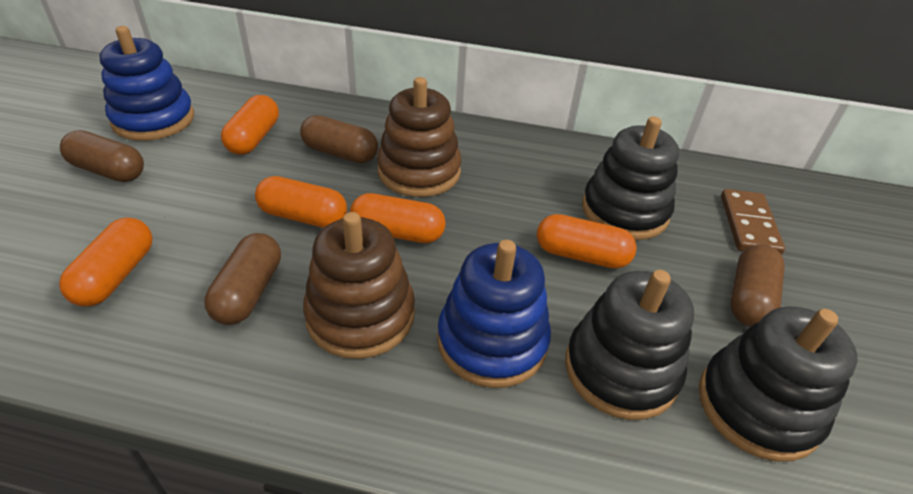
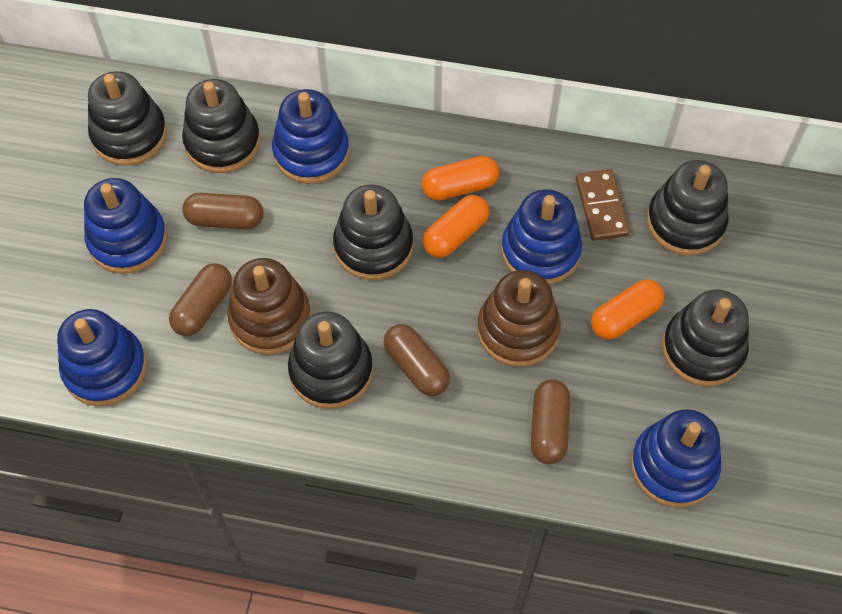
black stacking toy: [565,270,694,420] [582,116,679,240] [699,306,858,461] = 3 -> [88,71,167,166] [182,79,260,173] [288,311,373,409] [333,184,413,280] [647,160,728,256] [662,289,749,386] = 6
blue stacking toy: [99,26,194,141] [437,240,551,388] = 2 -> [57,309,147,406] [84,178,167,274] [272,89,349,184] [501,189,582,285] [631,409,721,507] = 5
orange capsule: [59,217,153,307] [221,95,279,155] [255,176,347,228] [350,193,446,243] [537,214,637,269] = 5 -> [422,156,499,201] [423,195,489,258] [591,279,665,340] = 3

